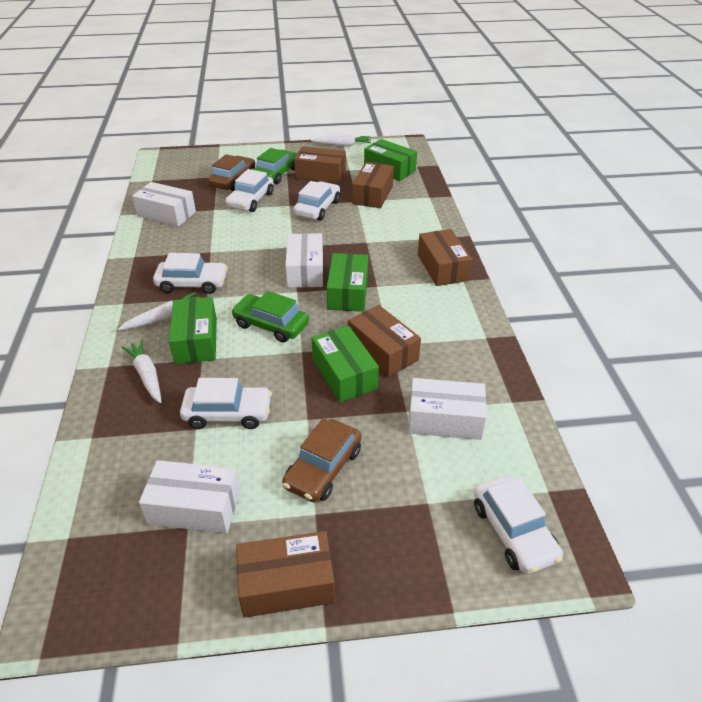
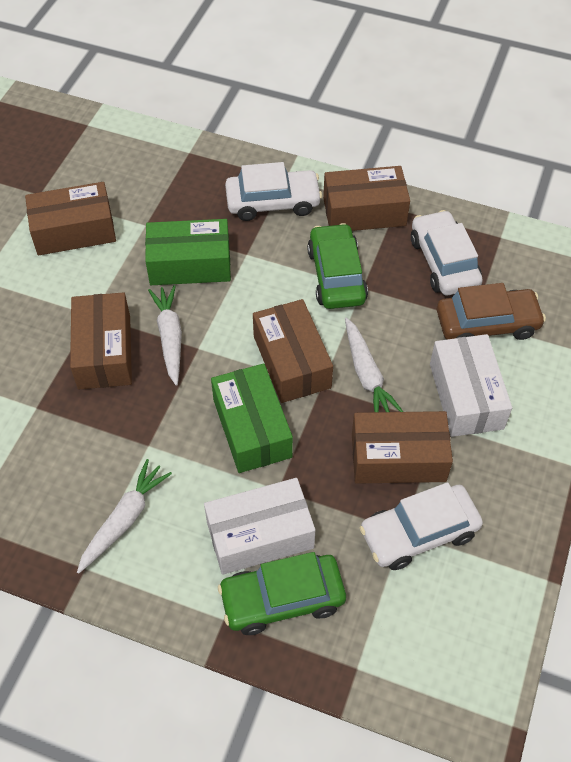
brown car: [208,154,255,191] [282,418,362,502] = 2 -> [437,283,546,340] = 1
green box: [169,297,217,364] [312,326,379,402] [327,253,368,312] [364,139,417,181] = 4 -> [145,219,231,285] [211,363,293,473] = 2
white box: [132,182,196,227] [139,460,240,533] [285,233,323,288] [408,378,487,440] = 4 -> [204,478,315,575] [430,334,512,437] = 2
white car: [153,253,228,294] [180,378,272,429] [226,169,273,212] [294,181,340,221] [474,476,563,574] = 5 -> [225,162,322,221] [359,482,483,570] [411,210,483,295] = 3

